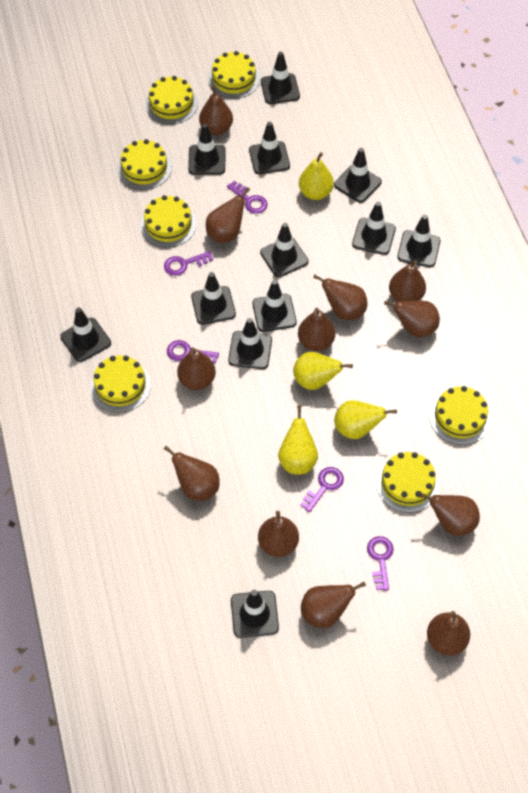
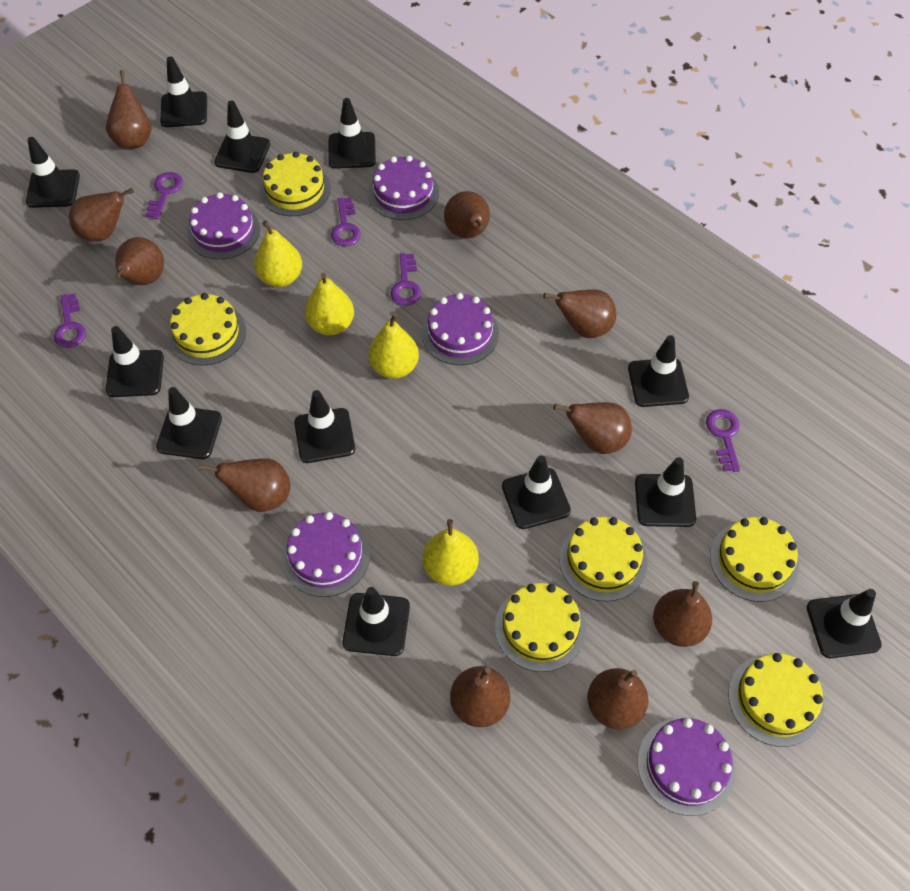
brown pear: [164,446,220,501] [177,348,216,390] [199,86,233,135] [206,187,250,243] [258,511,299,557] [298,308,335,351] [301,582,366,628] [313,275,367,320] [384,301,440,337] [389,260,426,301] [420,493,480,536] [427,611,470,655] = 12 -> [69,188,134,242] [106,70,152,149] [114,237,164,285] [199,458,291,512] [444,191,490,238] [450,666,510,727] [543,289,616,338] [554,402,632,454] [587,668,648,729] [653,581,712,647] = 10
purple cake: none = 0 -> [187,192,260,259] [282,512,370,597] [368,156,439,220] [422,293,499,365] [637,718,735,816] = 5
yellow cake: [90,355,151,412] [117,139,172,190] [140,195,197,247] [145,76,198,124] [208,51,260,99] [376,452,439,513] [429,386,491,445] = 7 -> [168,293,246,366] [260,152,331,216] [495,583,586,672] [559,517,647,602] [710,517,799,602] [728,653,824,747] = 6

